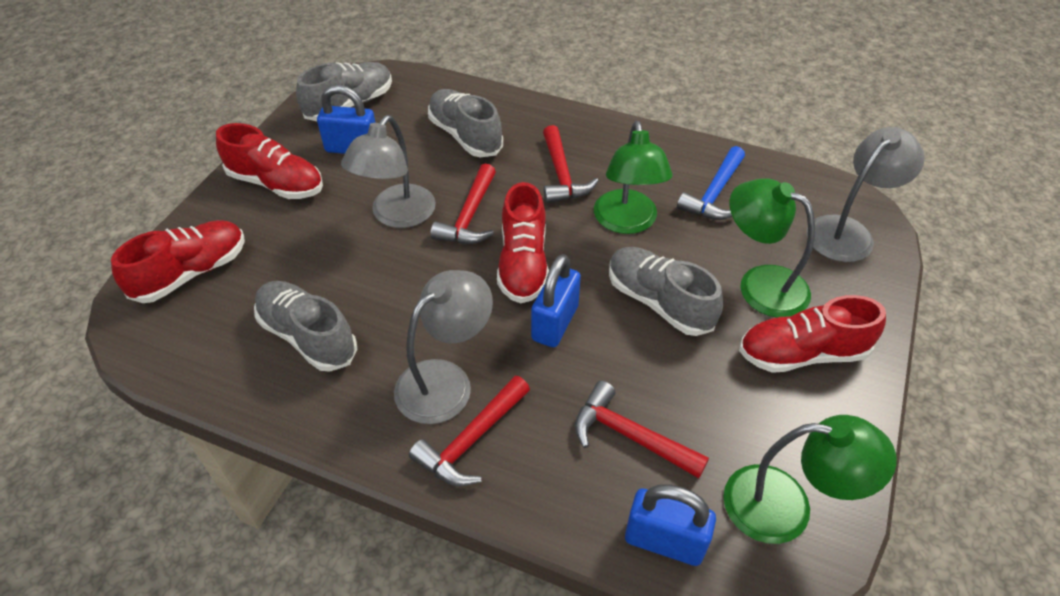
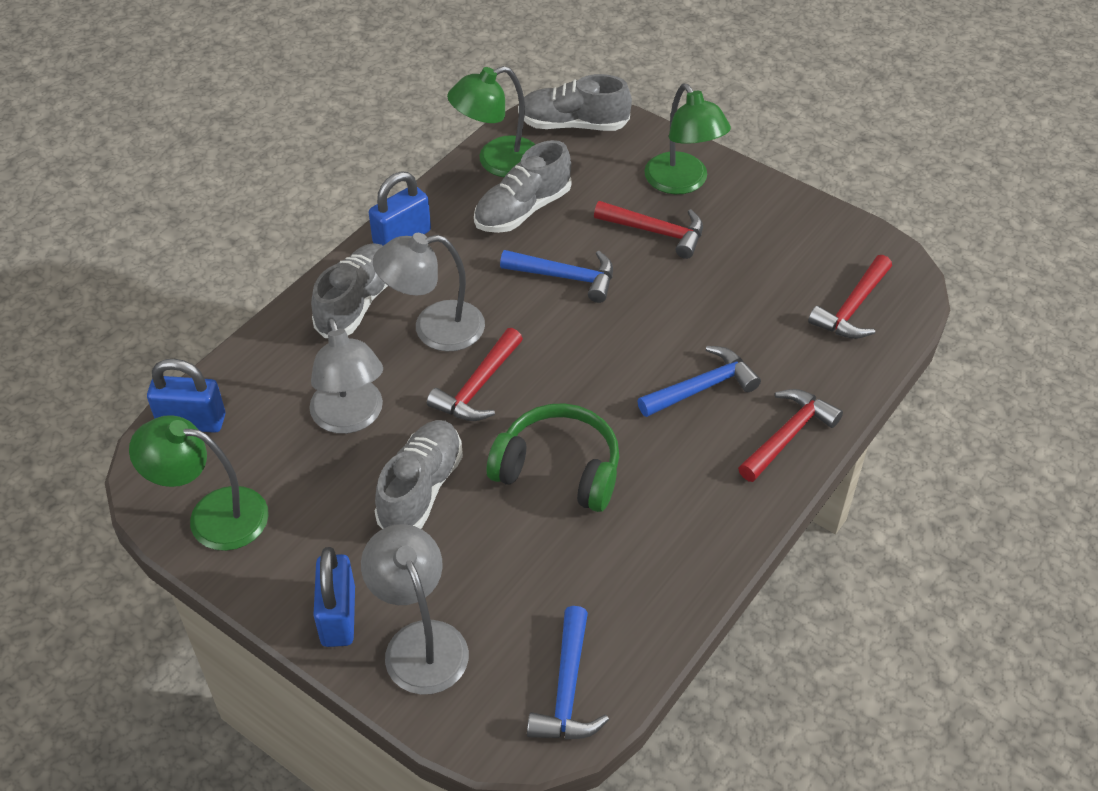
blue hammer: [677,146,745,220] = 1 -> [500,250,613,303] [527,606,609,739] [637,346,761,417] = 3
green headphones: none = 0 -> [487,403,619,512] = 1
red shoe: [111,220,245,303] [216,123,323,199] [497,182,549,303] [739,295,886,373] = 4 -> none = 0

